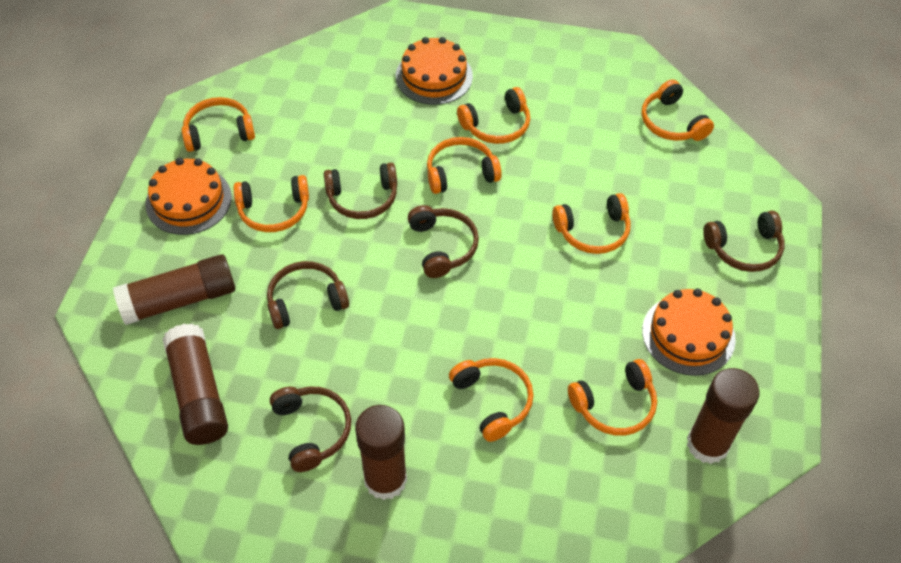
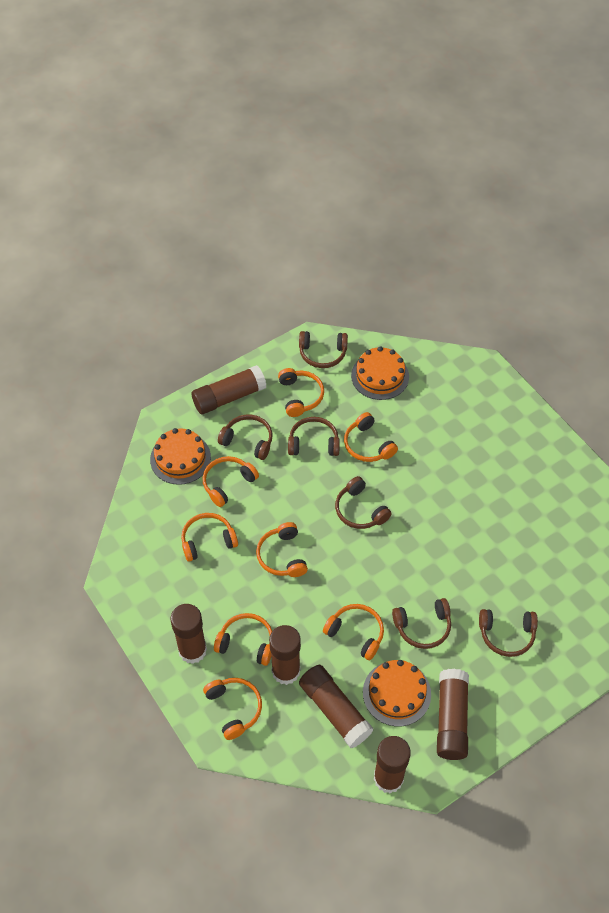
brown glue stick: [113,254,235,325] [162,324,228,445] [355,405,407,500] [687,368,760,464] = 4 -> [170,604,207,664] [192,365,266,414] [269,625,301,685] [299,665,373,748] [374,736,411,793] [437,669,469,760] = 6
brown headphones: [267,261,349,329] [270,387,351,472] [324,163,397,219] [408,205,479,278] [703,211,785,272] = 5 -> [218,415,273,460] [288,417,339,456] [299,331,348,368] [335,476,392,529] [392,598,451,649] [479,609,538,657] = 6

